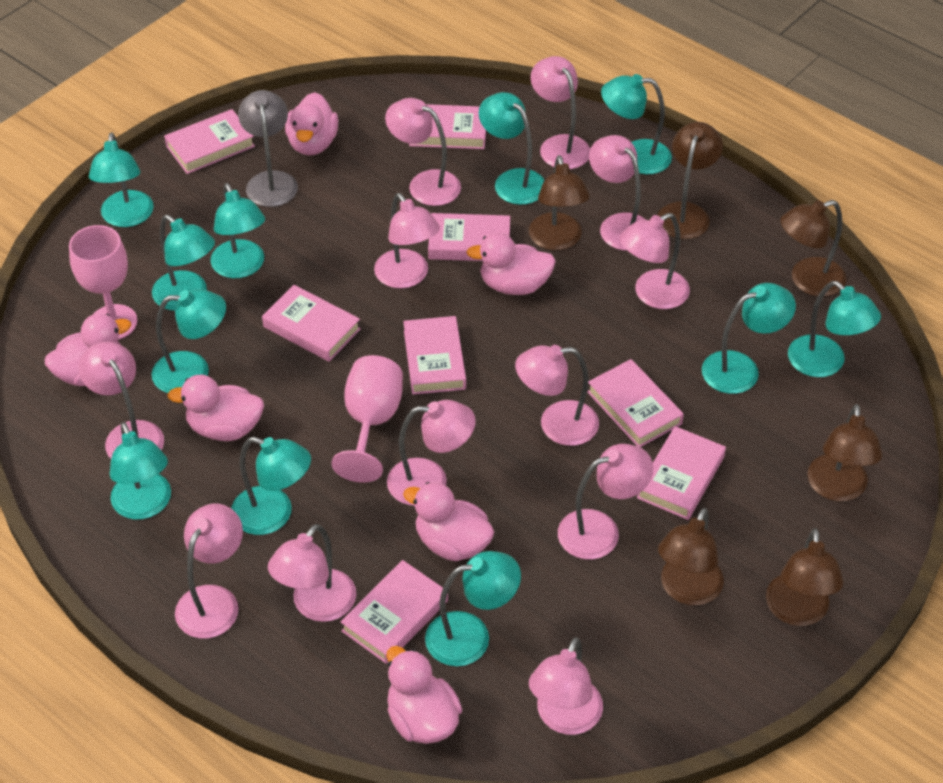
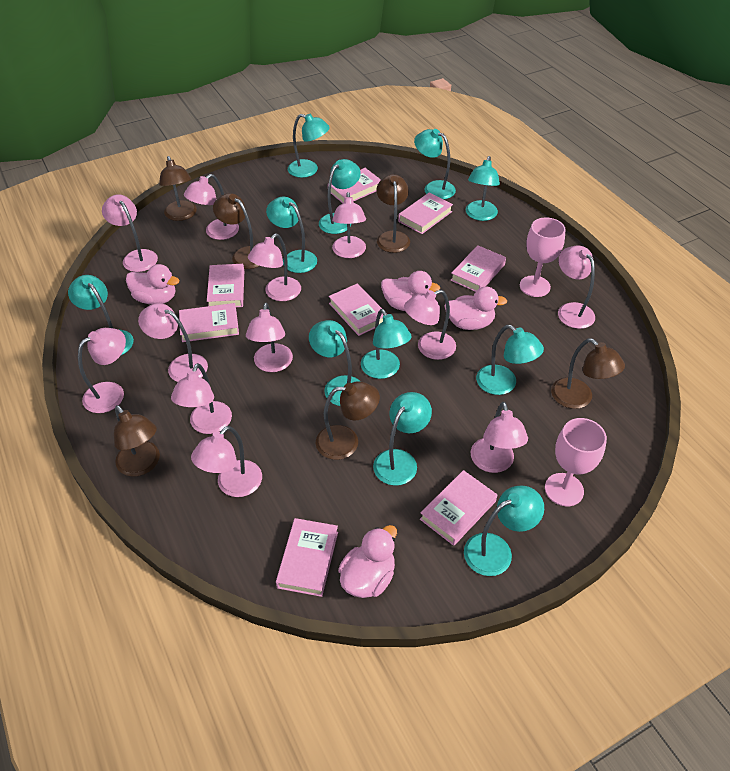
grey lamp: [238,90,298,207] = 1 -> none = 0
pink duck: [45,313,131,386] [167,374,264,441] [285,92,339,156] [386,646,462,744] [403,482,494,561] [467,233,556,295] = 6 -> [126,264,179,305] [338,525,397,598] [381,271,440,311] [444,286,507,330] = 4

